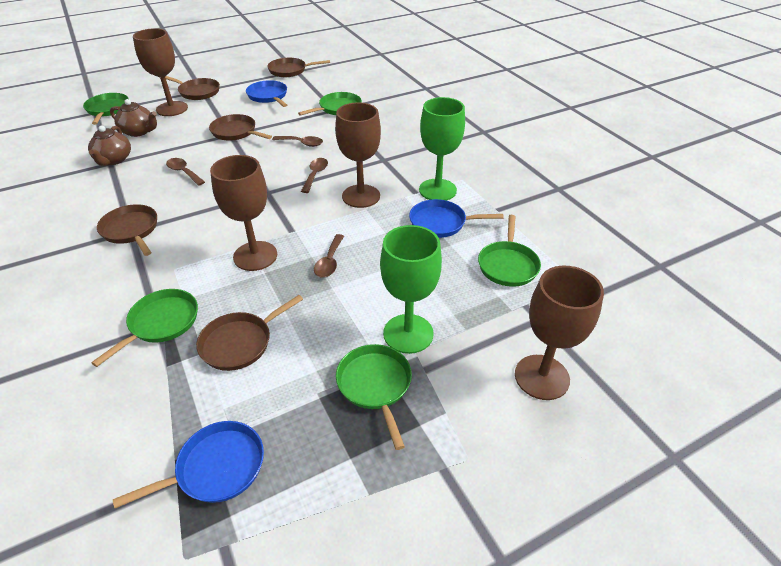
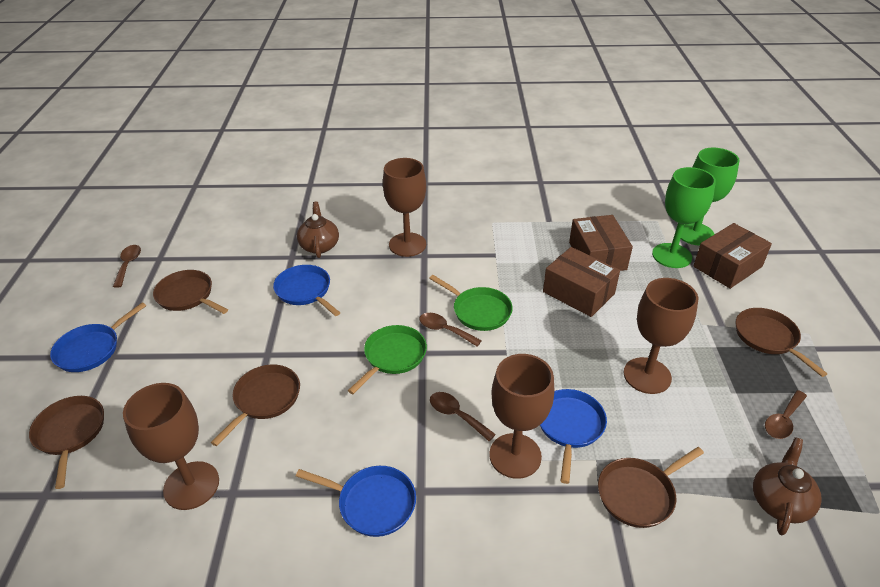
blue pan: [113,421,264,508] [246,80,287,107] [409,199,504,238] = 3 -> [50,302,146,372] [273,265,340,316] [296,466,416,537] [540,389,607,484] = 4
brown box: none = 0 -> [543,247,620,317] [569,215,633,271] [693,223,772,289] = 3
green pan: [83,93,128,125] [91,289,198,367] [298,92,362,116] [336,344,412,450] [478,215,541,287] = 5 -> [348,325,427,394] [429,275,513,331] = 2

